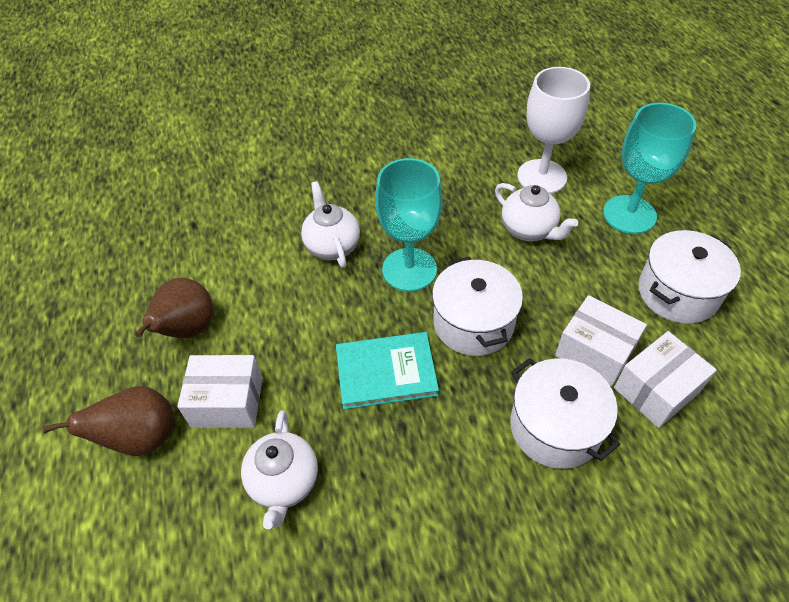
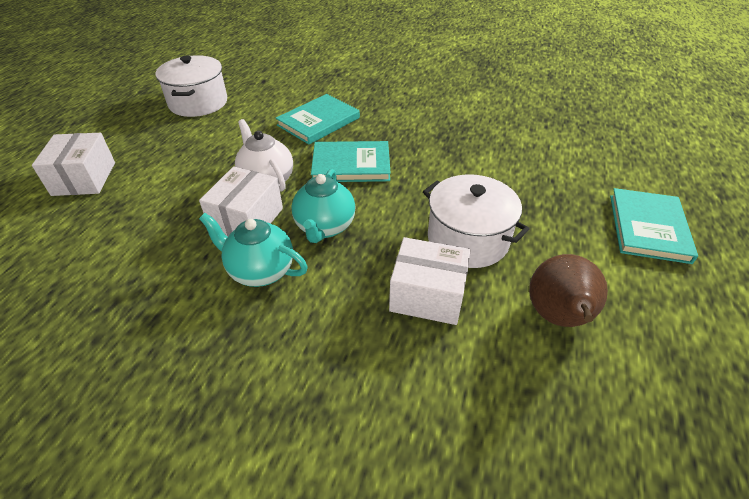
brown pear: [42,386,174,456] [135,278,213,338] = 2 -> [529,254,608,327] = 1
turquoise book: [336,332,439,410] = 1 -> [276,94,360,144] [311,141,391,182] [610,188,698,264] = 3
turquoise goblet: [375,158,442,291] [603,103,696,234] = 2 -> none = 0
turquoise teapot: none = 0 -> [199,213,308,287] [291,169,355,243] = 2
white goblet: [517,67,590,194] = 1 -> none = 0
white pot: [432,257,523,356] [510,358,621,469] [639,230,741,324] = 3 -> [156,55,227,117] [423,174,530,268] = 2
white teapot: [241,410,318,529] [301,181,360,268] [495,183,578,241] = 3 -> [235,119,293,192] = 1

